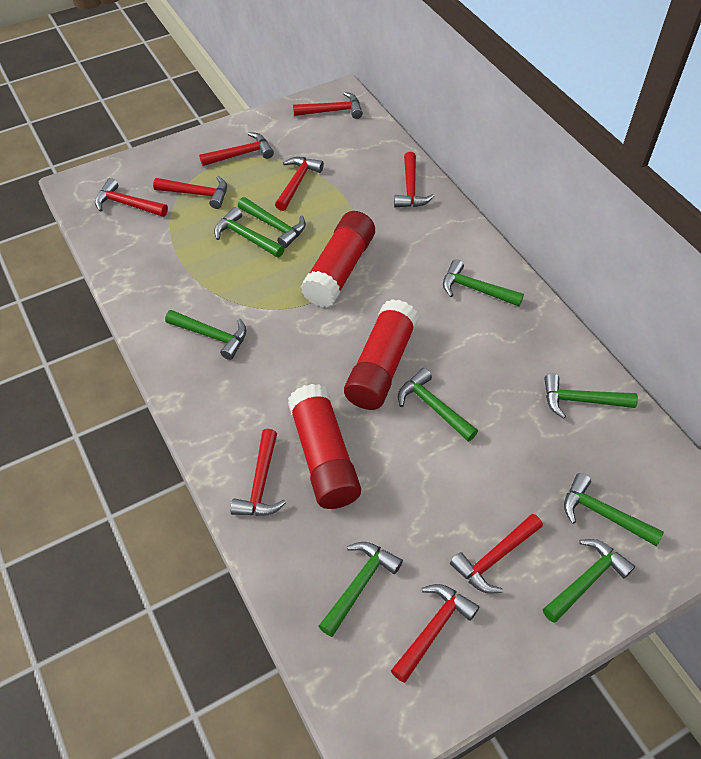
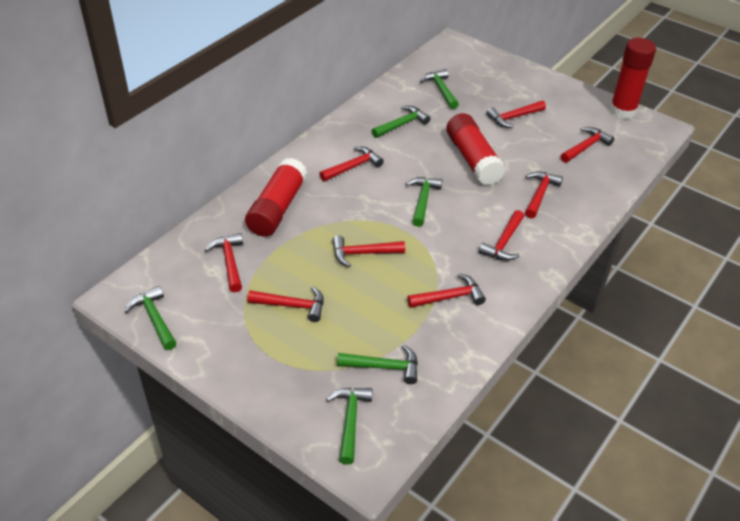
green hammer: [165,310,247,360] [214,207,285,258] [238,197,306,248] [319,542,403,637] [398,368,478,442] [443,259,524,307] [543,539,635,623] [544,374,638,419] [564,473,664,546] = 9 -> [125,286,176,350] [326,388,373,465] [337,345,418,384] [372,106,431,138] [406,177,442,227] [420,69,459,109] = 6

